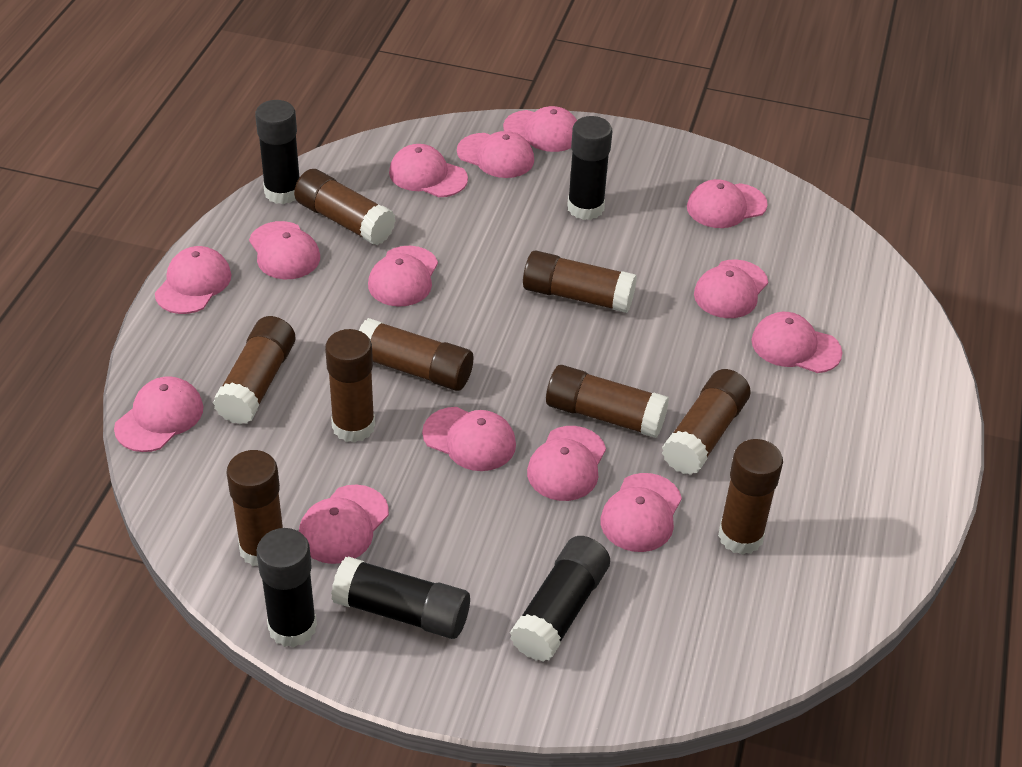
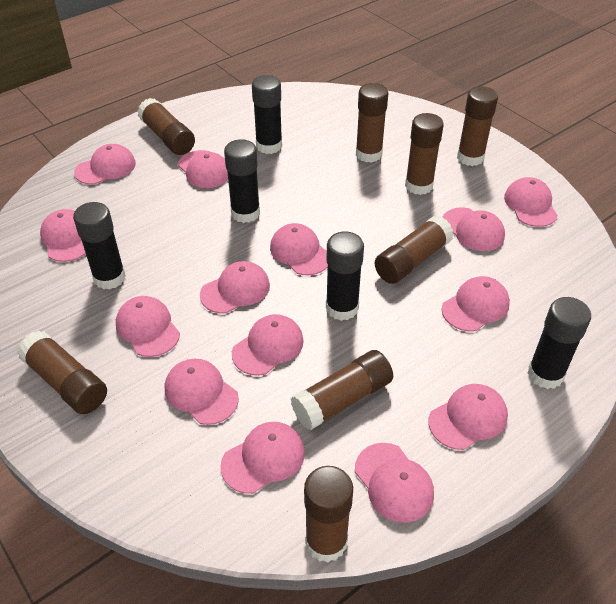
brown glue stick: [213,316,295,425] [226,450,283,566] [294,169,396,245] [325,329,375,443] [358,318,473,391] [523,250,637,313] [546,365,669,438] [662,369,751,475] [718,439,783,555] = 9 -> [17,330,107,414] [137,98,195,155] [291,350,393,430] [304,466,353,563] [356,83,388,163] [374,215,454,284] [405,113,444,195] [457,86,498,166] = 8

